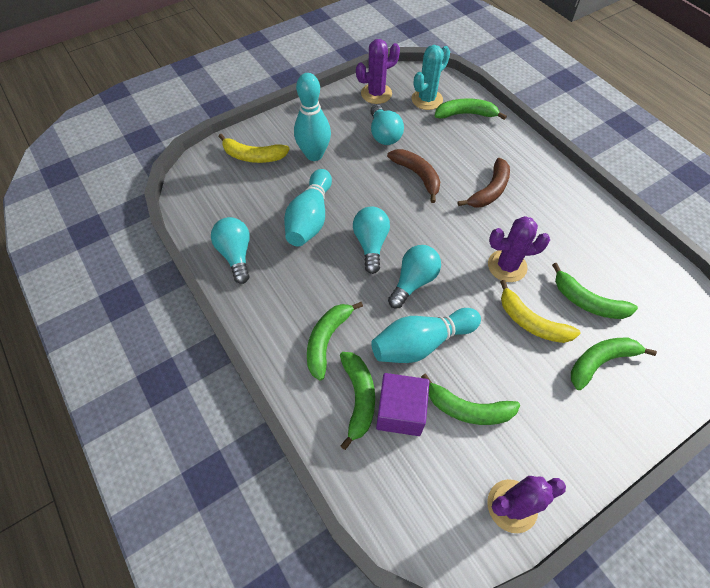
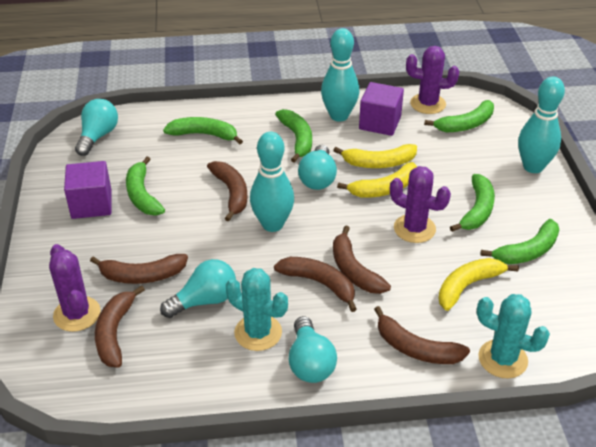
brown banana: [387,149,440,203] [458,158,510,207] = 2 -> [90,254,188,284] [95,285,145,368] [207,161,247,221] [274,257,357,312] [333,225,391,294] [374,306,470,364] = 6
purple cube: [376,373,429,436] = 1 -> [64,161,112,219] [359,82,404,136] = 2
turquoise cactus: [412,45,450,110] = 1 -> [226,268,288,351] [477,294,550,378] = 2
yellow banana: [218,134,290,163] [500,280,581,343] = 2 -> [333,144,417,168] [337,162,417,198] [438,258,519,311] = 3

